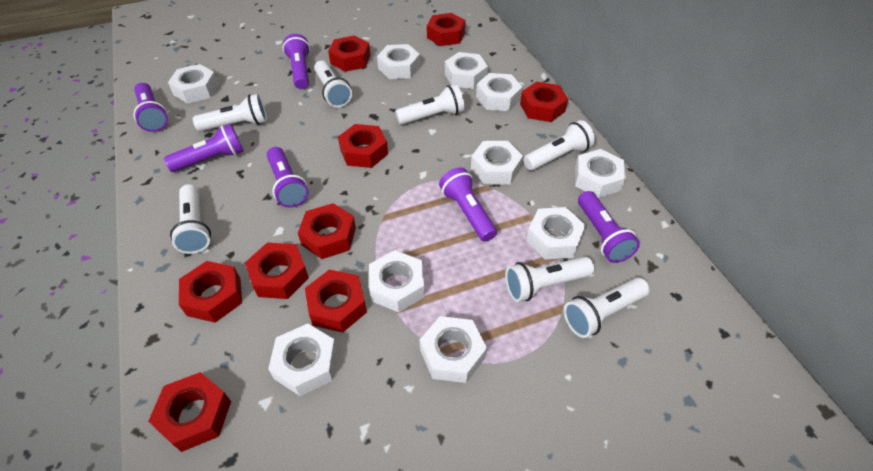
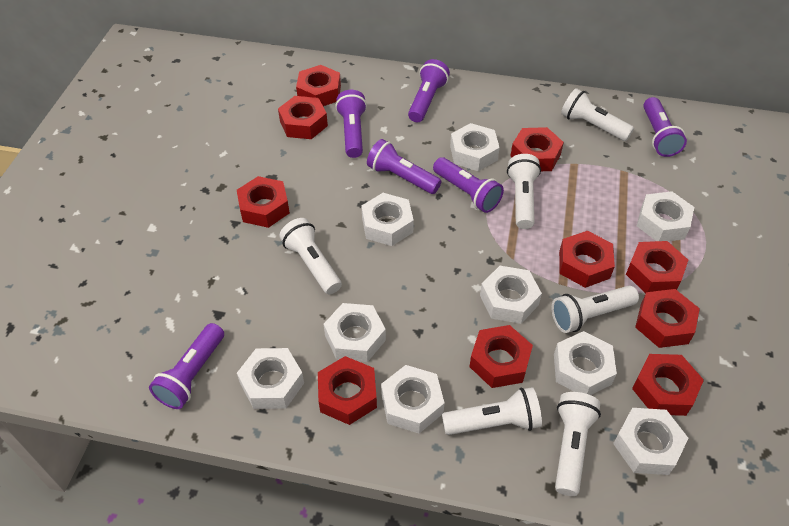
red nut: [148,372,231,452] [179,261,242,323] [245,243,309,299] [298,203,356,259] [305,269,367,332] [328,35,371,72] [338,124,388,168] [427,13,466,46] [520,81,568,122] = 9 -> [237,176,290,228] [278,96,328,139] [296,65,341,106] [318,356,377,425] [469,325,533,388] [510,127,564,171] [559,231,615,288] [626,241,688,293] [632,354,704,416] [635,289,700,348] = 10
white flashlight: [170,184,211,254] [193,94,267,131] [314,60,352,107] [395,84,465,125] [505,257,594,302] [523,120,595,171] [564,278,650,338] = 7 -> [279,218,342,294] [442,387,542,435] [507,154,541,229] [552,286,639,333] [555,392,601,496] [561,88,634,141] = 6
white nut: [168,64,219,104] [268,324,337,396] [369,250,424,313] [377,44,420,79] [420,316,487,383] [445,52,488,89] [471,141,523,185] [476,73,523,111] [526,207,586,259] [575,149,626,198] = 10 -> [237,348,304,409] [324,303,386,362] [361,193,414,246] [381,365,445,433] [450,123,500,171] [480,266,542,324] [554,331,617,395] [613,408,688,475] [637,191,694,241] = 9

